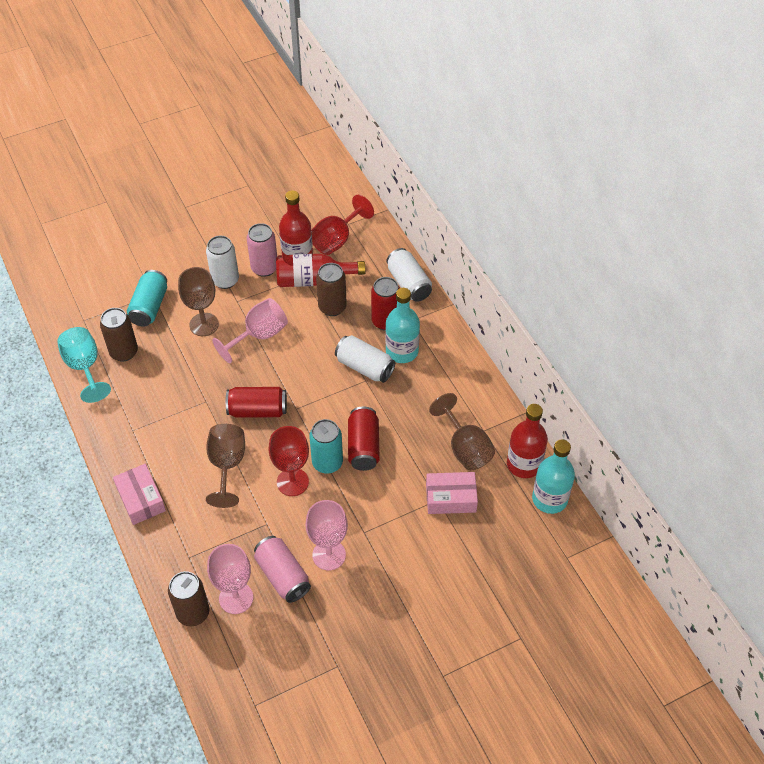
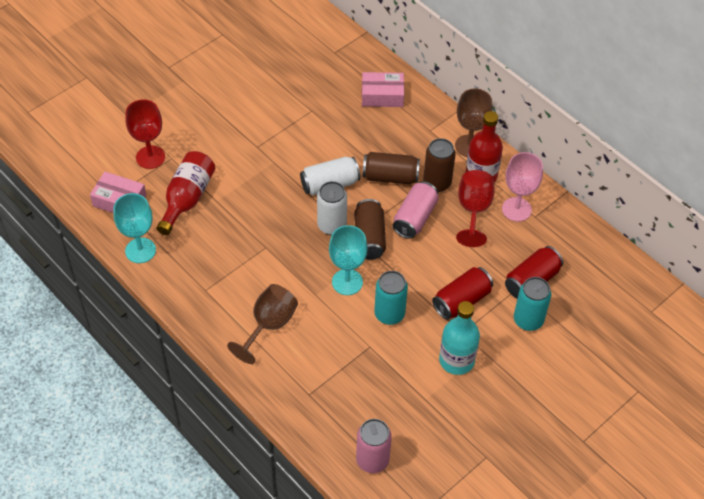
brown goblet: [178,267,219,336] [206,424,245,508] [429,393,495,470] = 3 -> [227,284,298,364] [455,88,493,157] = 2
pink goblet: [207,544,253,614] [212,298,288,363] [306,500,348,570] = 3 -> [502,152,543,222] = 1
red bottle: [276,254,365,287] [279,190,313,255] [507,404,548,478] = 3 -> [157,151,215,235] [466,111,503,182] = 2
red can: [226,387,287,418] [348,407,380,471] [371,277,400,330] = 3 -> [432,267,493,320] [505,246,563,299] = 2
turquoise bottle: [385,288,420,363] [532,440,575,514] = 2 -> [439,301,480,375] = 1
turquoise goblet: [57,327,111,403] = 1 -> [113,193,156,263] [329,225,368,295] = 2
white can: [206,236,239,289] [335,335,395,383] [387,248,432,302] = 3 -> [300,157,360,196] [317,181,347,235] = 2

